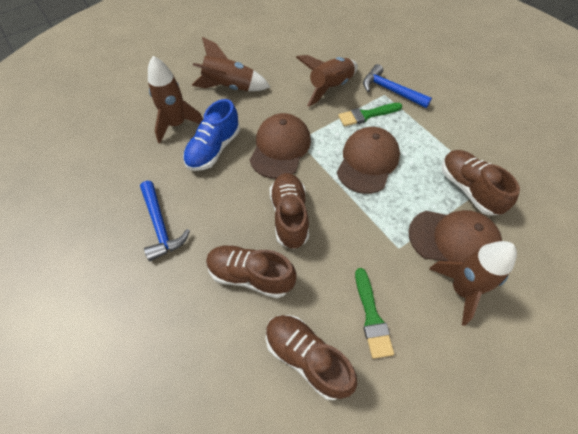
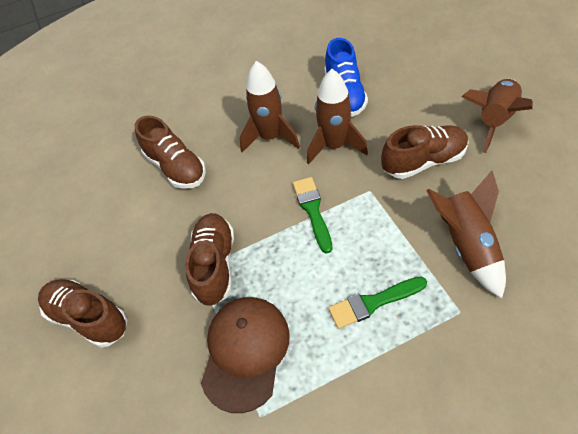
blue hammer: [140,181,190,261] [363,64,432,108] = 2 -> none = 0
brown cap: [250,113,311,179] [337,127,400,194] [408,210,502,262] = 3 -> [201,297,290,413] = 1

